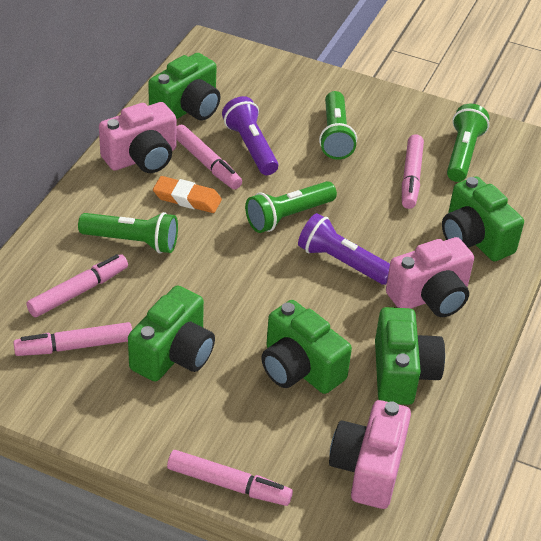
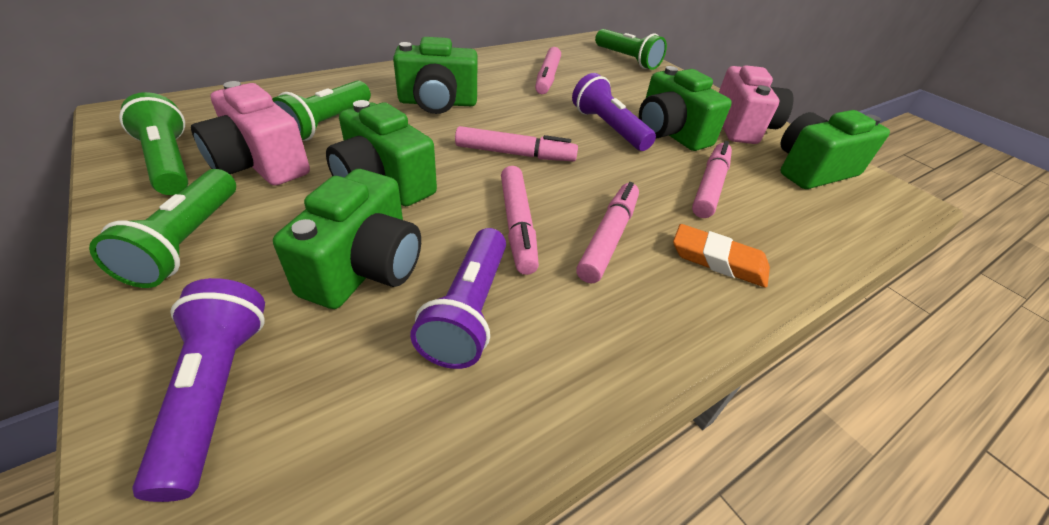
pink camera: [99,102,176,173] [329,400,411,509] [386,237,474,317] = 3 -> [191,81,310,186] [719,65,793,144] = 2
purple flashlight: [222,96,278,175] [298,213,390,285] = 2 -> [132,278,265,502] [410,228,506,369] [572,73,656,151] = 3

